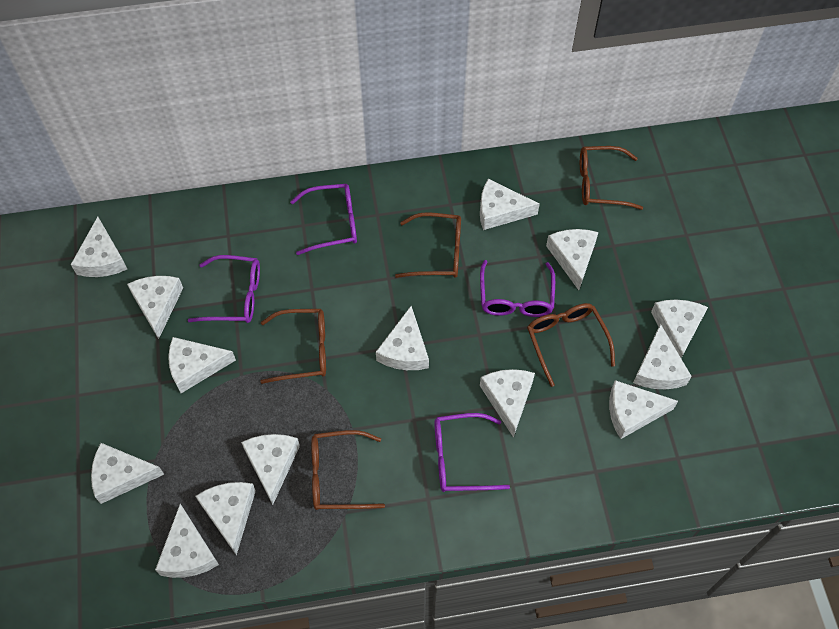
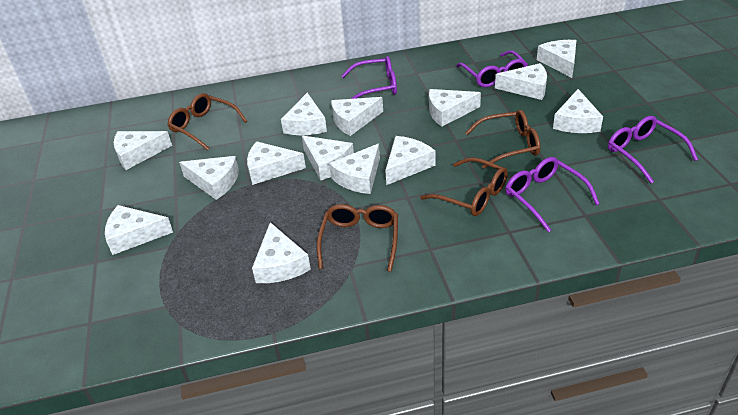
brown glasses: [260,309,326,384] [311,430,385,510] [395,213,461,278] [527,303,615,387] [580,146,643,210] = 5 -> [167,93,247,150] [317,204,398,272] [420,157,508,216] [465,110,540,169] = 4

